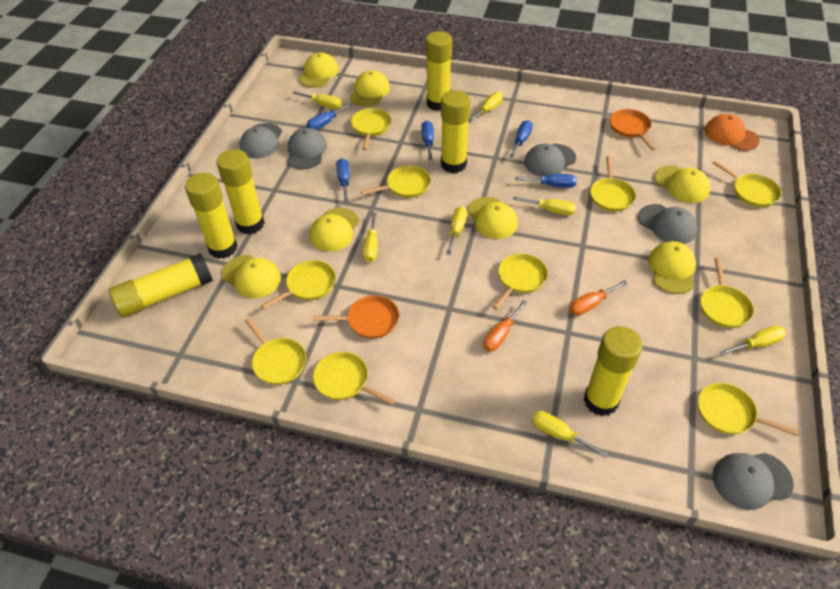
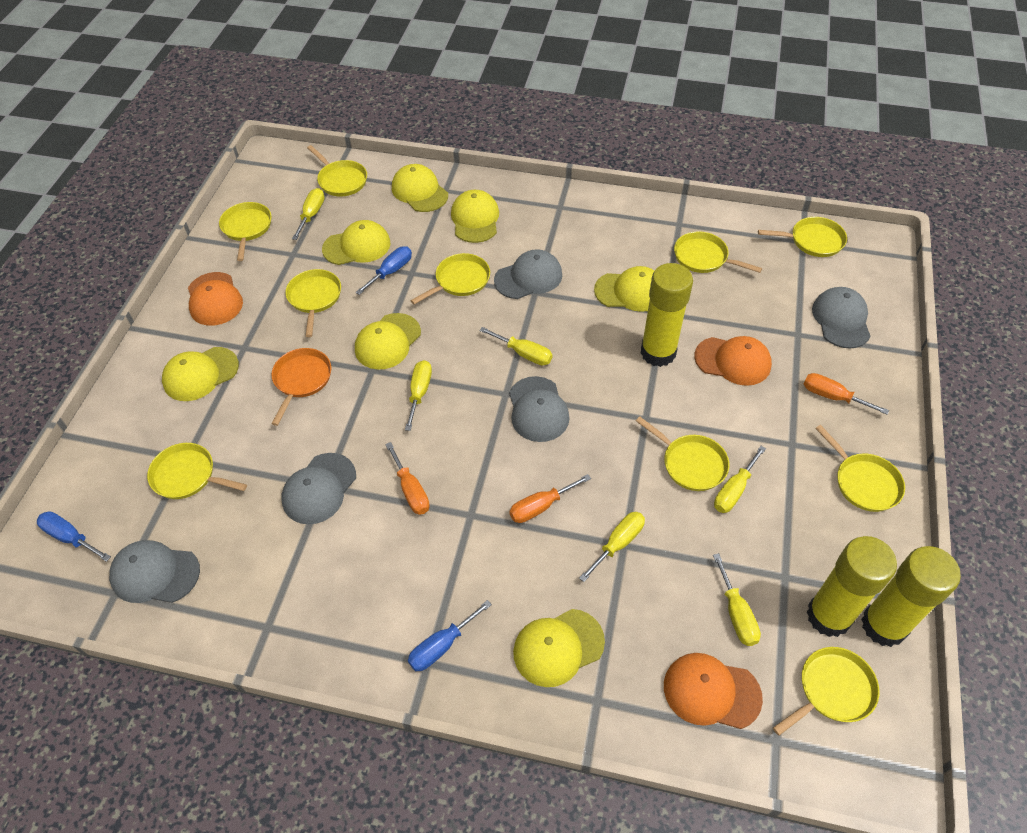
blue screwdriver: [307,103,353,130] [336,158,350,202] [421,121,434,161] [509,120,533,158] [515,174,577,188] = 5 -> [37,511,111,562] [355,247,412,295] [408,600,492,671] = 3
orange cap: [705,114,759,151] = 1 -> [188,272,243,326] [664,653,763,729] [694,336,772,386] = 3
orange pan: [313,295,399,339] [610,109,656,150] = 2 -> [271,348,331,426] = 1
orange screwdriver: [483,300,527,351] [569,280,627,315] = 2 -> [385,442,430,515] [509,474,591,523] [804,373,889,415] = 3
yellow glue stick: [109,253,213,317] [185,173,238,259] [216,149,265,234] [426,31,452,111] [441,90,470,173] [584,326,643,416] = 6 -> [640,263,693,367] [806,536,897,637] [861,546,961,647] = 3
yellow screwdriver: [293,91,342,109] [363,212,378,262] [446,206,467,255] [468,92,503,123] [513,196,576,216] [531,411,609,458] [720,325,786,356] = 7 -> [292,188,325,240] [405,360,432,431] [480,327,552,365] [579,512,645,582] [713,553,761,646] [714,446,766,513] = 6

